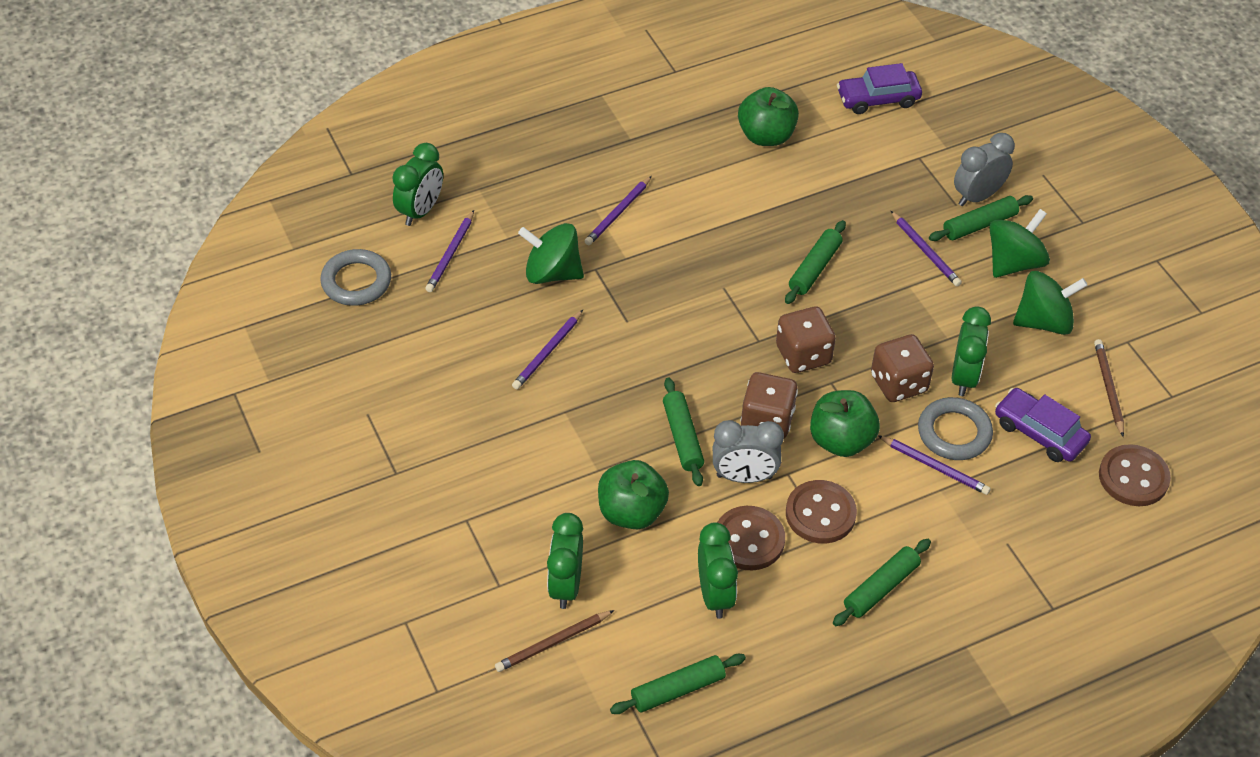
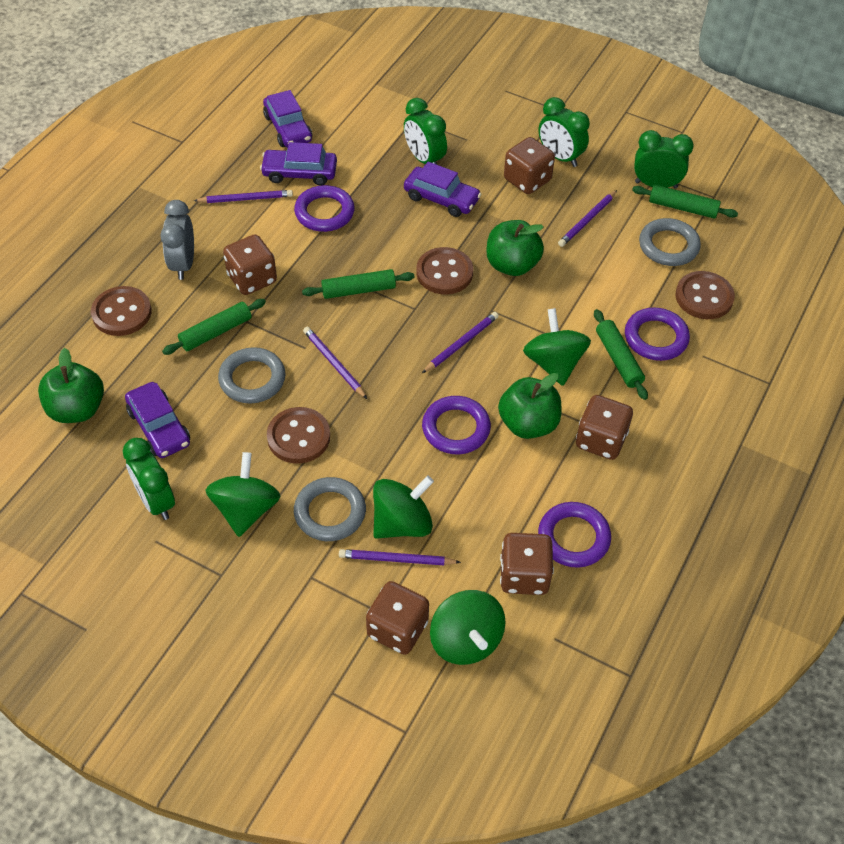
brown button: [717,506,785,570] [786,480,857,544] [1099,444,1171,506] = 3 -> [91,286,151,336] [267,407,330,464] [416,247,473,294] [676,271,735,319] = 4
brown dice: [740,372,798,439] [776,306,836,373] [871,334,934,402] = 3 -> [223,235,277,295] [366,581,429,655] [500,533,554,595] [504,137,555,194] [576,395,633,460] = 5
brown pencil: [495,610,614,672] [1094,339,1124,437] = 2 -> none = 0
green rolling pin: [610,654,746,714] [663,377,704,486] [785,220,846,304] [833,539,931,626] [929,195,1033,241] = 5 -> [162,299,266,355] [302,269,415,299] [594,309,648,400] [632,185,738,219] = 4
green spinning top: [518,223,584,284] [989,209,1050,278] [1013,271,1088,335] = 3 -> [206,452,281,537] [373,475,434,539] [430,590,506,665] [523,308,591,386] = 4
grey clock: [713,420,784,483] [954,133,1015,206] = 2 -> [160,200,194,280] = 1
grey ring: [320,249,391,306] [918,397,993,460] = 2 -> [218,347,286,403] [294,477,366,541] [639,218,701,266] = 3
purple car: [837,63,922,114] [995,388,1091,462] = 2 -> [125,382,190,458] [260,142,337,186] [263,90,312,148] [404,162,481,217] = 4
purple ring: none = 0 -> [294,185,355,232] [422,396,491,454] [538,502,611,568] [625,307,690,361] = 4

